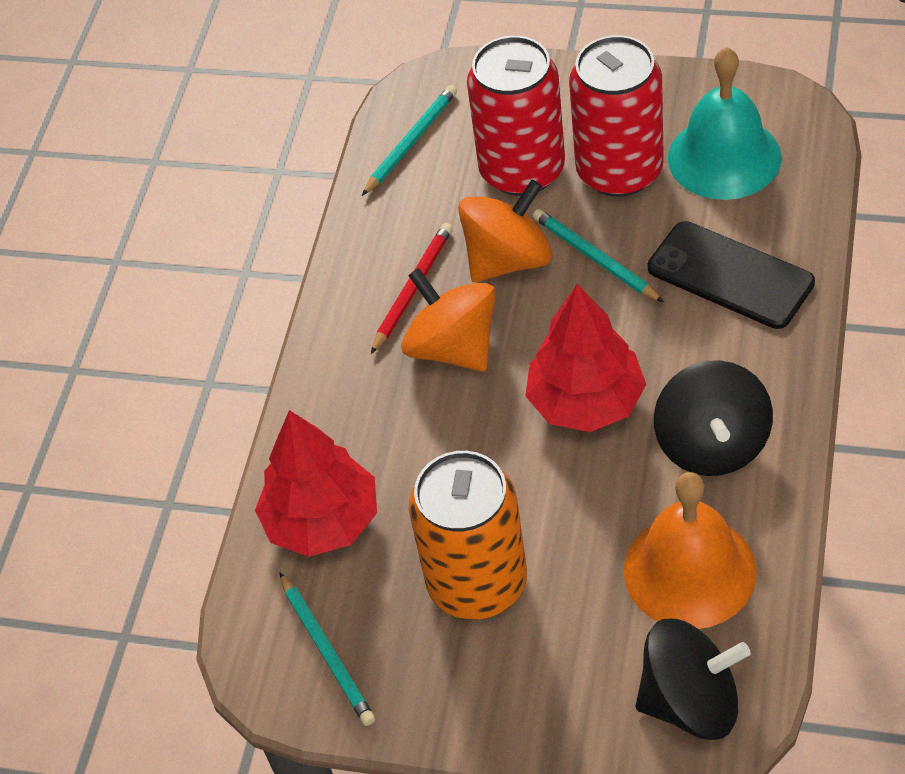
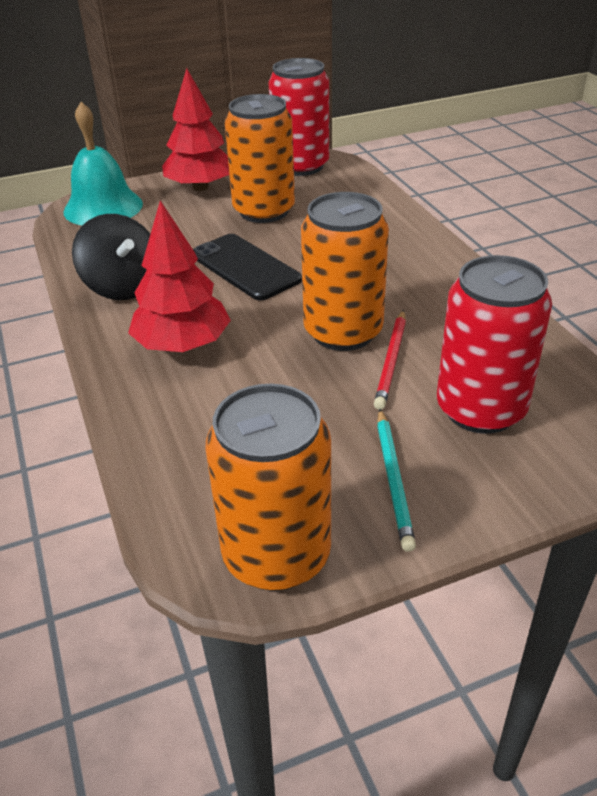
black spinning top: [636,619,751,740] [654,360,773,476] = 2 -> [72,214,150,300] = 1
orange bell: [624,472,757,629] = 1 -> none = 0
orange can: [409,451,527,620] = 1 -> [205,384,331,591] [225,94,295,223] [301,192,389,351] = 3
orange spinning top: [401,268,496,372] [458,180,553,282] = 2 -> none = 0
turquoise pencil: [279,572,375,726] [362,85,457,196] [533,209,664,302] = 3 -> [377,409,416,552] = 1

